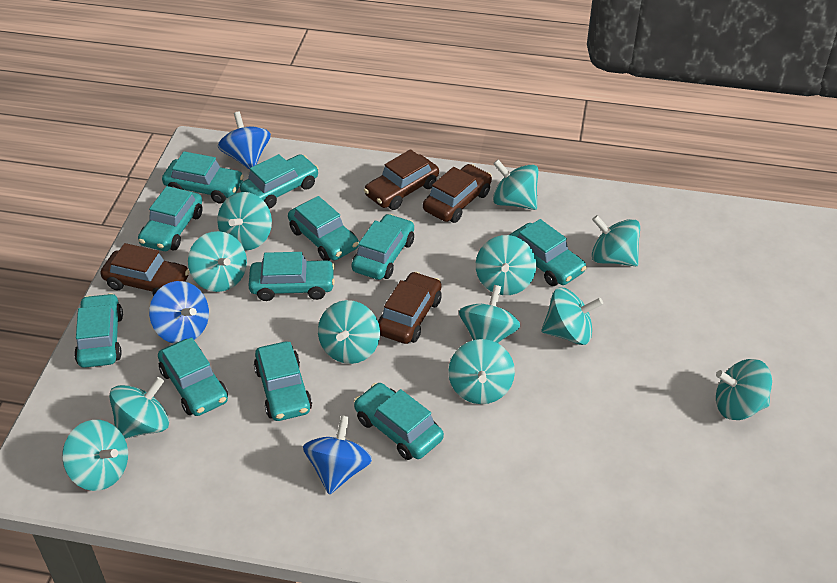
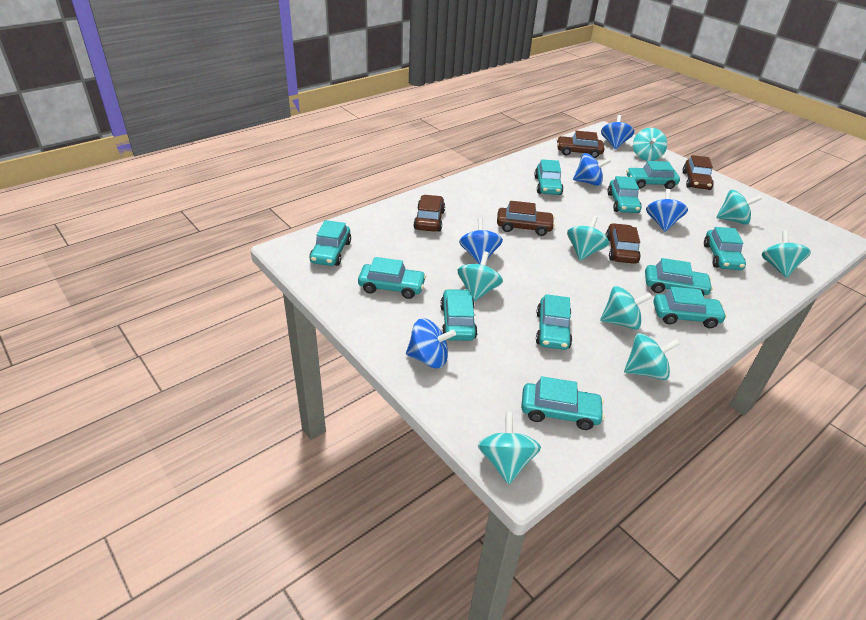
blue spinning top: [149,281,209,344] [218,112,271,170] [303,415,372,495] = 3 -> [406,318,456,368] [459,218,503,264] [573,153,611,186] [601,115,634,149] [646,189,688,232] = 5
brown car: [100,243,189,296] [364,149,439,210] [378,272,442,344] [423,164,492,223] = 4 -> [413,195,445,232] [497,201,555,236] [557,131,604,158] [605,223,641,264] [683,155,714,190] = 5
turquoise spinning top: [62,420,128,491] [109,377,169,439] [188,231,247,292] [217,192,272,250] [318,300,380,364] [448,339,515,404] [459,285,521,343] [476,235,536,295] [493,159,539,210] [541,287,603,345] [592,215,640,266] [716,359,772,420] = 12 -> [458,251,503,302] [478,412,541,484] [567,216,609,261] [600,286,653,330] [624,333,680,380] [633,128,667,161] [716,190,762,225] [762,231,811,278] = 8

